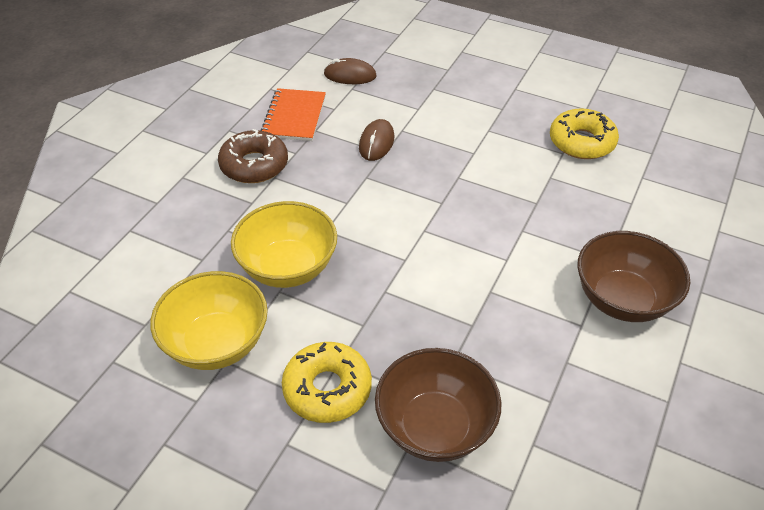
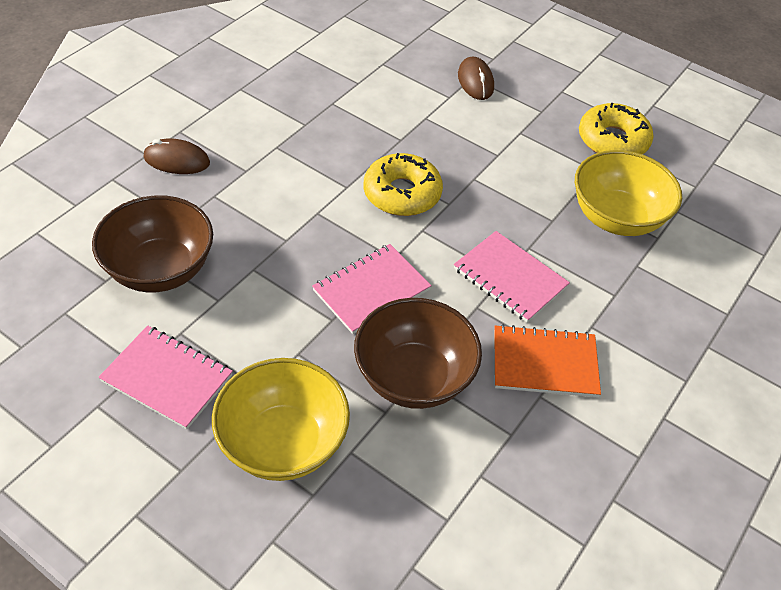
brown donut: [218,129,288,183] = 1 -> none = 0
pink notebook: none = 0 -> [98,325,233,430] [312,244,432,334] [454,231,570,323] = 3

